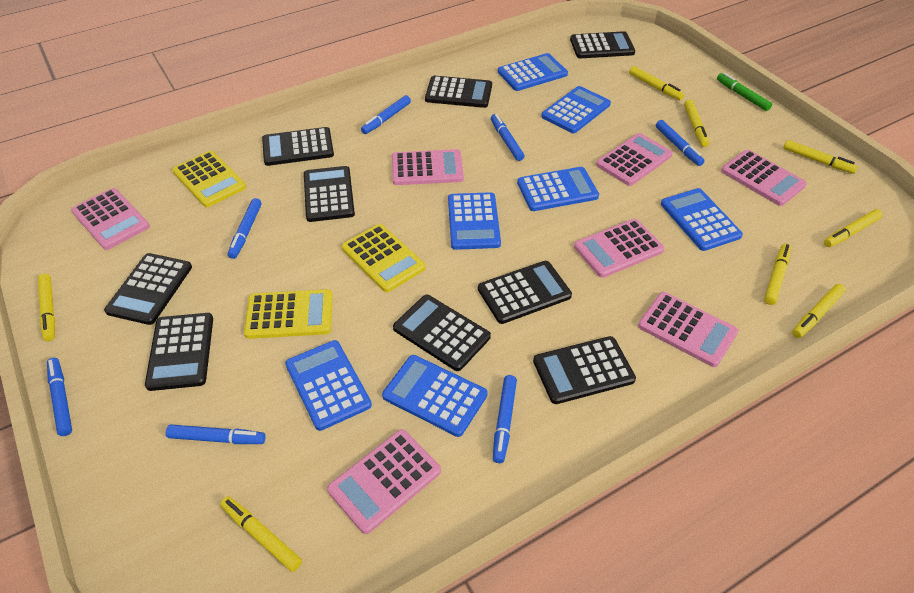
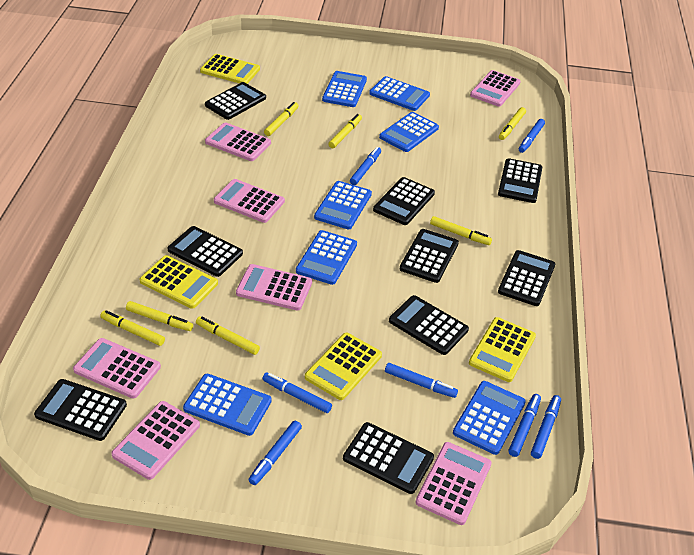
green marker: [717,73,772,111] = 1 -> none = 0
yellow calculator: [172,151,246,207] [244,289,333,339] [341,224,426,292] = 3 -> [139,255,218,309] [200,54,260,84] [305,333,382,400] [469,317,536,382] = 4
yellow marker: [38,274,55,341] [220,496,302,572] [629,66,684,100] [684,99,709,147] [764,244,791,305] [783,140,858,174] [792,284,845,338] [824,209,883,247] = 8 -> [100,310,165,346] [126,301,193,331] [196,316,260,355] [264,102,298,136] [328,114,362,148] [430,216,492,245] [499,107,526,140] = 7

